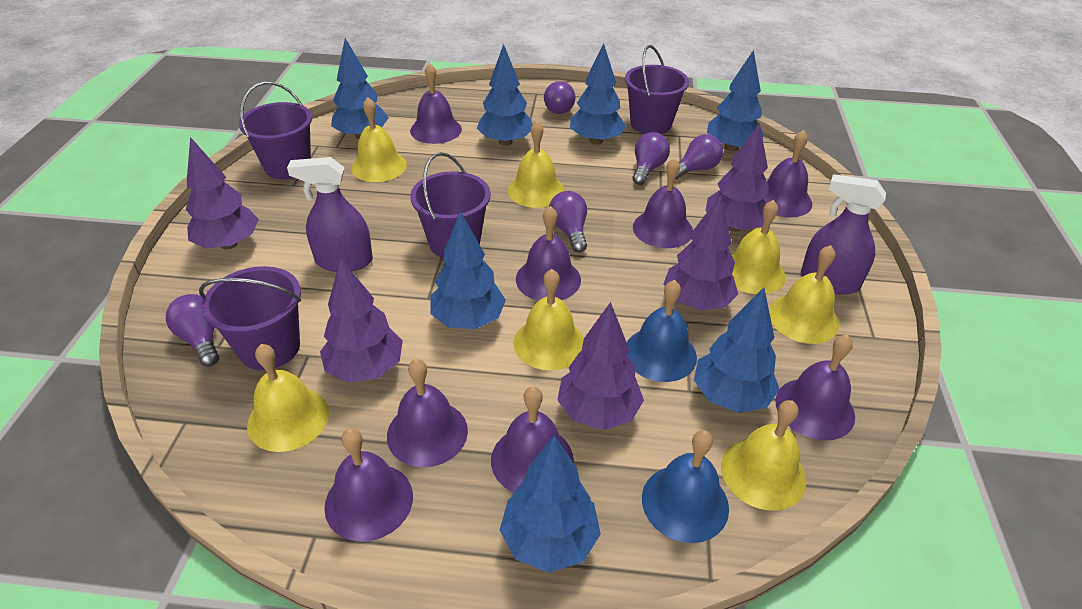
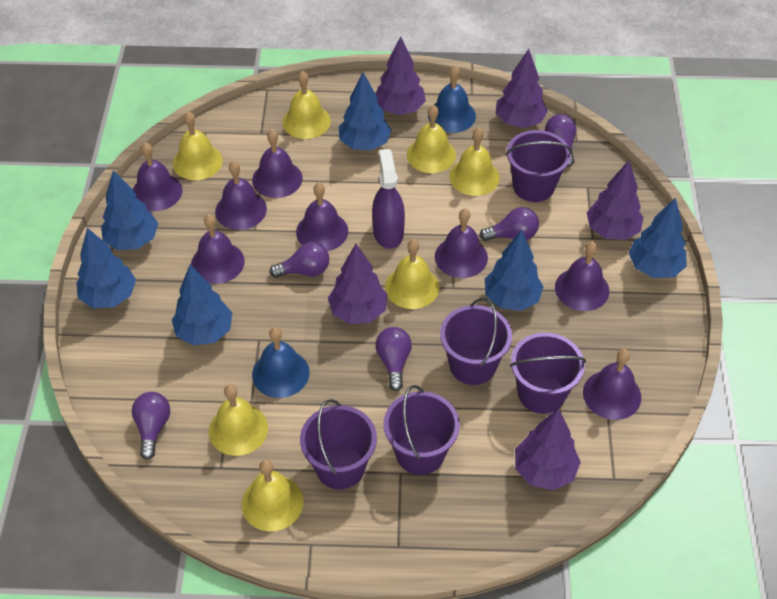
blue tree: [331,38,388,139] [430,211,506,329] [477,44,533,146] [500,435,601,573] [570,43,626,145] [694,288,780,413] [707,50,765,152] = 7 -> [76,228,136,308] [101,170,158,250] [172,265,232,345] [339,72,391,151] [484,230,543,311] [629,198,687,278] = 6
purple bucket: [199,266,301,370] [239,81,312,180] [410,152,491,258] [625,45,689,134] = 4 -> [300,399,377,490] [384,385,460,475] [440,298,512,385] [506,130,572,202] [510,333,586,414] = 5
purple spray bottle: [287,157,373,272] [801,174,886,295] = 2 -> [372,149,405,249] = 1

